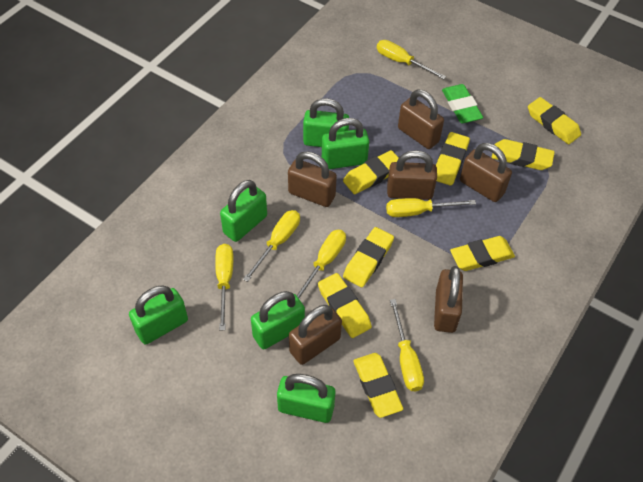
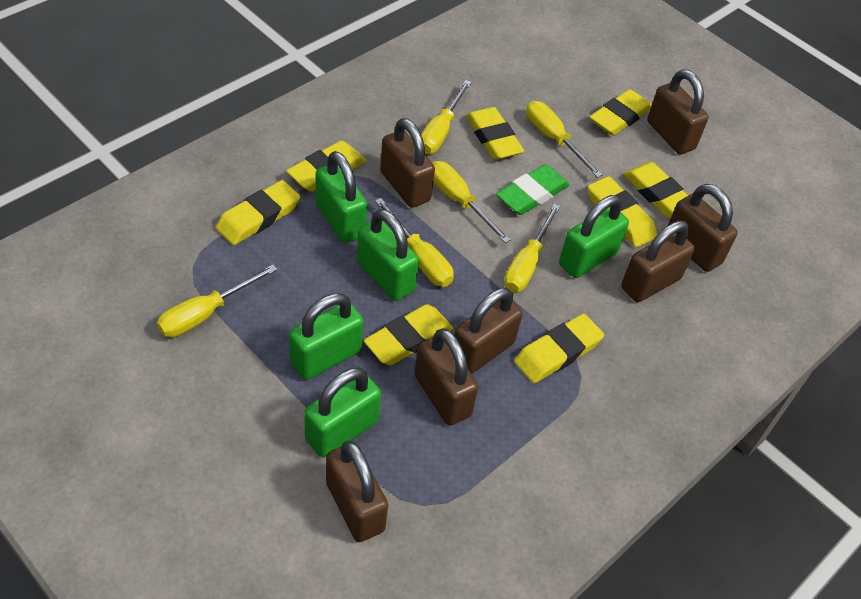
brown padlock: [288,151,337,207] [289,305,342,365] [387,150,437,200] [398,90,444,149] [434,266,463,333] [460,143,512,202] = 6 -> [326,441,388,542] [380,118,435,208] [414,328,478,425] [454,287,523,374] [621,221,695,302] [647,69,709,154] [668,184,738,272] = 7
green padlock: [129,285,188,345] [220,180,267,242] [251,291,305,349] [277,374,335,423] [303,98,349,147] [322,118,369,169] = 6 -> [289,293,364,380] [304,367,381,457] [316,151,367,243] [357,209,419,301] [559,195,629,278] = 5

